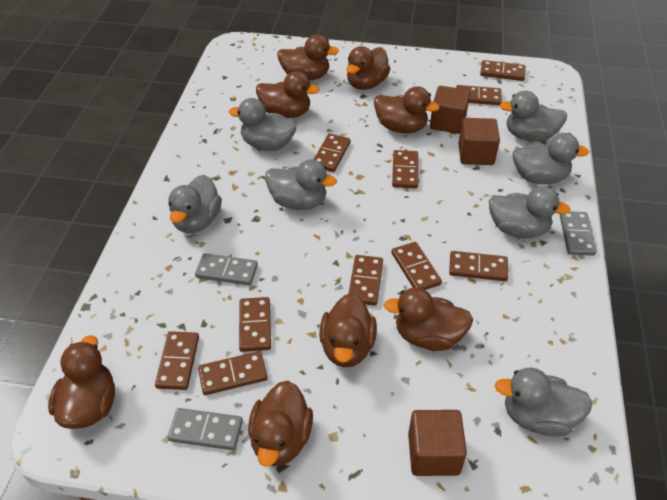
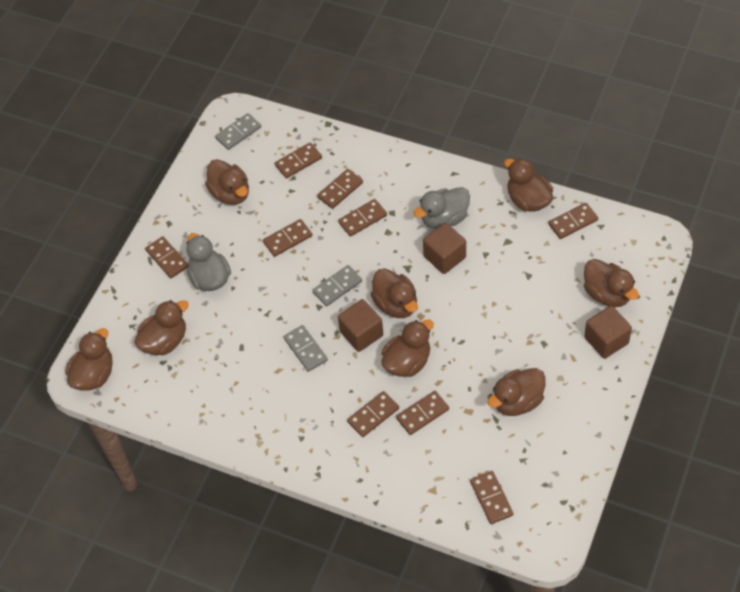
brown domino: [155,331,199,390] [198,351,268,395] [239,297,271,352] [313,134,350,172] [348,255,383,306] [391,242,442,290] [392,150,418,188] [449,251,508,281] [456,85,502,105] [480,60,526,81] = 10 -> [145,236,188,278] [263,219,312,257] [275,142,322,179] [317,169,363,209] [338,199,387,237] [347,391,399,437] [396,391,449,435] [470,471,513,524] [548,203,598,239] = 9
grey duck: [168,175,222,233] [229,98,297,151] [265,159,337,210] [489,186,570,238] [495,368,593,437] [500,91,567,141] [512,133,589,184] = 7 -> [186,233,231,291] [414,187,470,229] = 2

